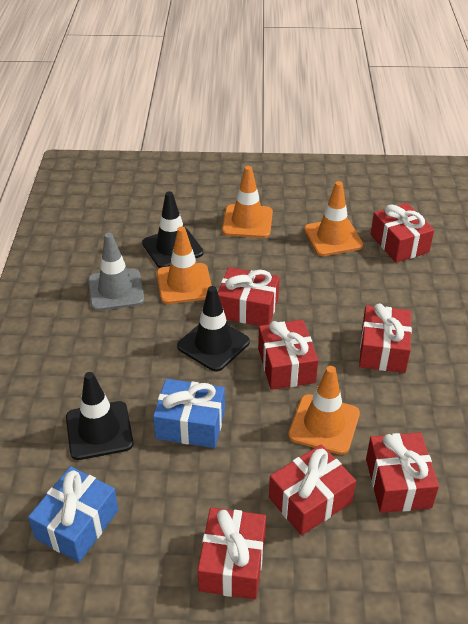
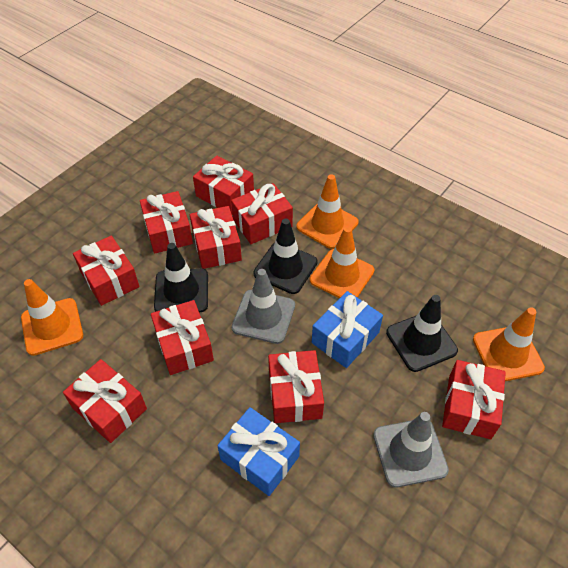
grey traffic cone: [88,233,144,311] = 1 -> [231,269,295,344] [373,412,449,487] = 2
red gift: [197,508,266,600] [218,267,280,326] [258,320,318,390] [269,444,356,536] [359,304,412,373] [366,432,439,513] [371,203,434,263] = 7 -> [63,359,147,443] [73,236,139,306] [140,191,193,254] [151,300,214,375] [190,206,242,269] [193,156,254,215] [231,183,293,244] [268,350,324,423] [442,360,506,439] = 9

